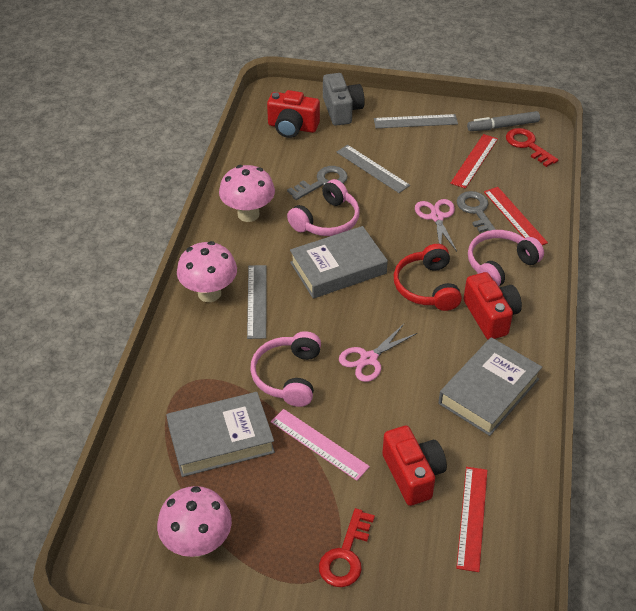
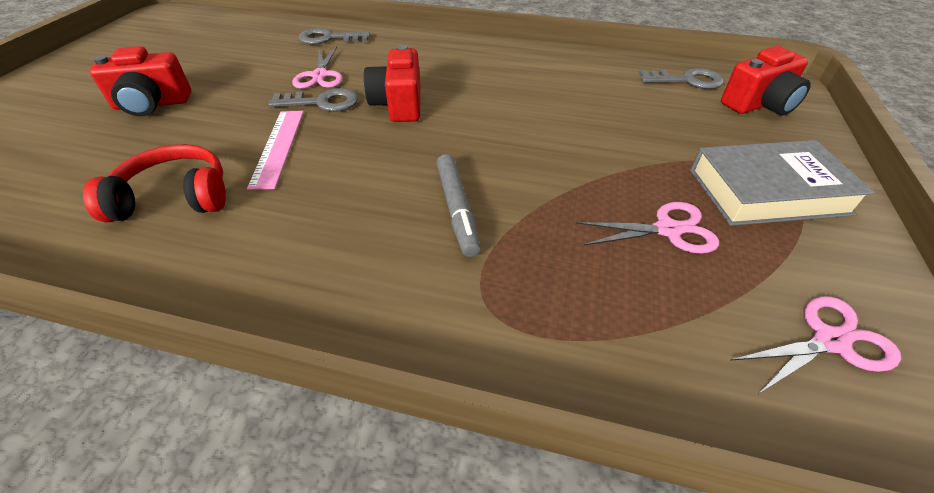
grey book: [166,392,275,477] [290,226,388,299] [438,337,542,436] = 3 -> [690,140,875,226] = 1
grey camera: [323,73,365,126] = 1 -> none = 0
grey key: [287,166,348,200] [456,191,496,234] = 2 -> [268,88,358,112] [299,28,370,45] [639,68,724,89] = 3
grey ruler: [247,265,266,339] [336,145,410,193] [374,114,458,128] = 3 -> none = 0
pink headphones: [250,331,321,407] [287,179,360,236] [468,230,544,286] = 3 -> none = 0
pink mushroom: [157,486,232,557] [177,241,237,302] [219,165,275,222] = 3 -> none = 0
pink scissors: [339,324,417,382] [415,199,457,251] = 2 -> [292,46,343,89] [576,202,719,254] [731,296,901,394] = 3
red key: [319,508,375,587] [506,128,558,167] = 2 -> none = 0
red ruler: [450,134,498,189] [456,467,487,572] [484,187,548,245] = 3 -> none = 0

